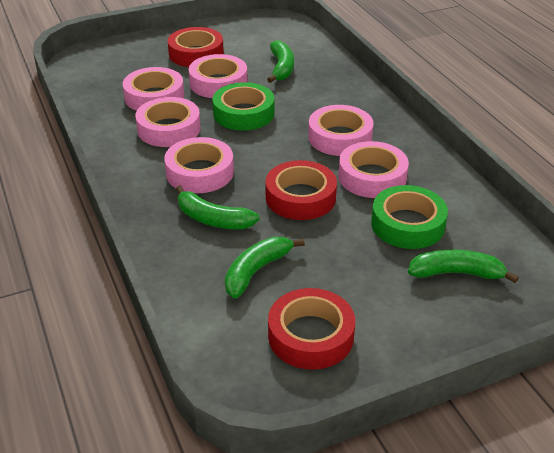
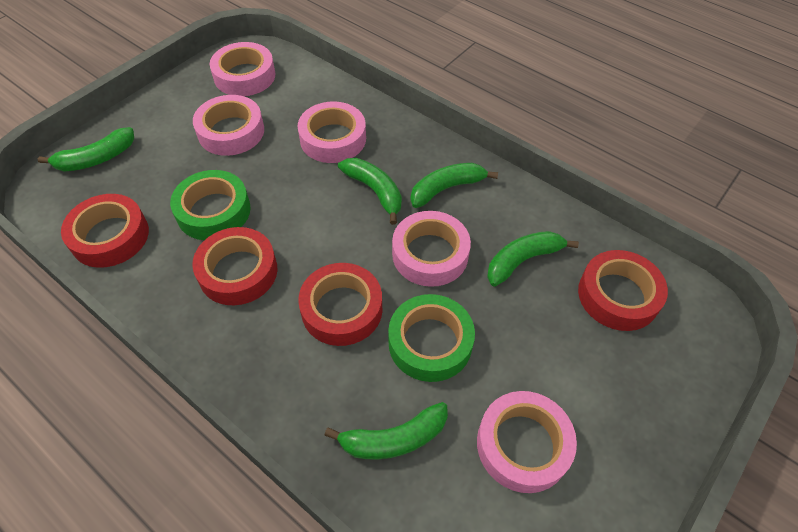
green banana: [176,185,259,229] [225,237,305,299] [267,40,294,83] [408,250,519,283] = 4 -> [38,127,134,172] [324,402,448,459] [338,158,402,225] [411,163,498,208] [487,231,579,287] = 5
pink tape: [123,67,184,111] [136,97,201,147] [164,137,234,193] [189,54,248,98] [308,105,374,156] [338,141,409,198] = 6 -> [193,95,264,156] [210,42,275,96] [298,102,366,163] [392,211,471,287] [477,391,577,493] = 5
red tape: [168,27,224,67] [265,160,337,220] [268,288,355,370] = 3 -> [61,194,149,268] [192,227,277,305] [298,263,382,346] [578,250,668,331] = 4

